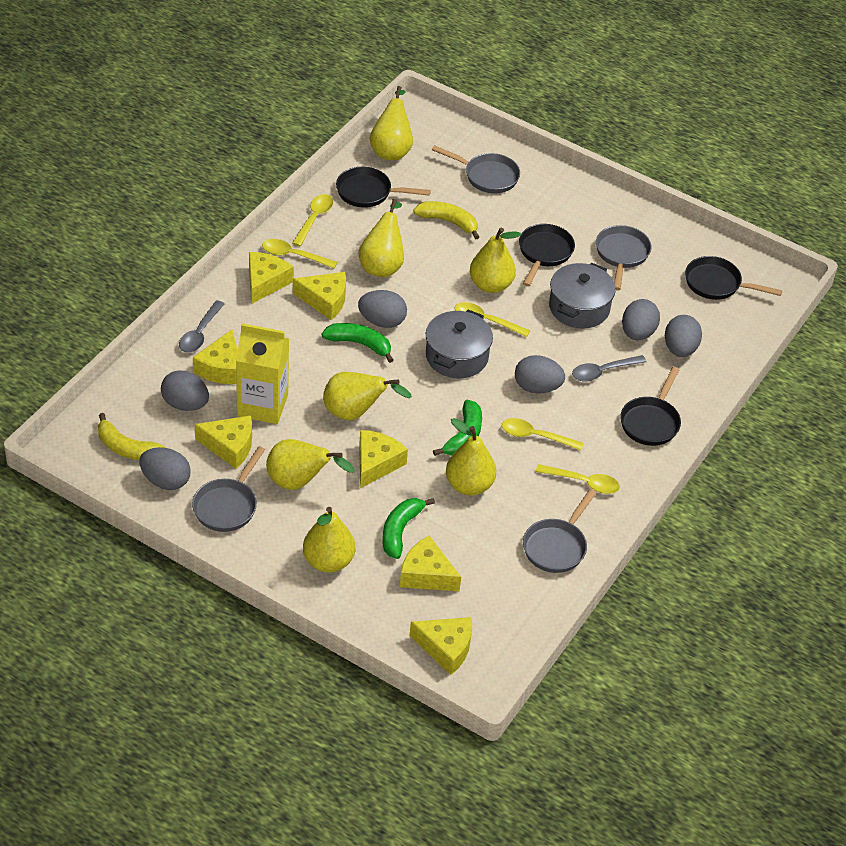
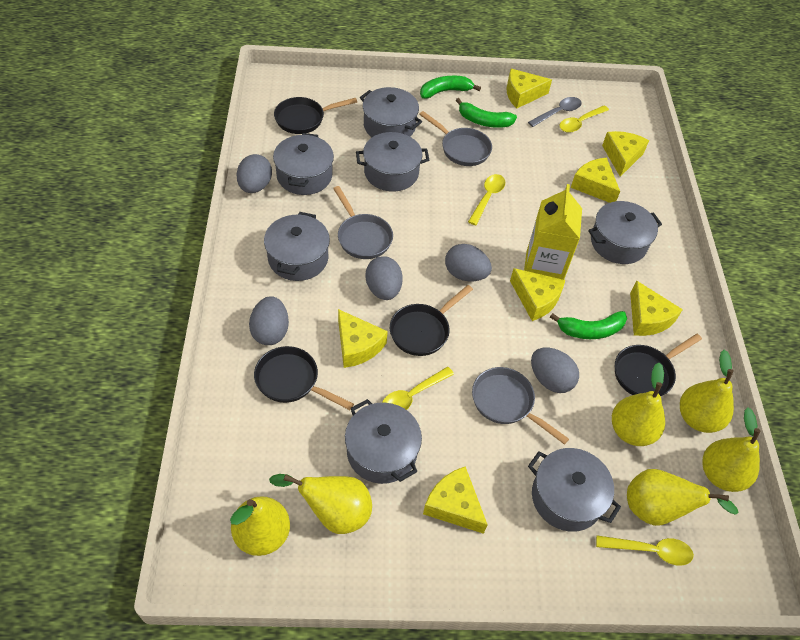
grey egg: [139,447,191,490] [161,370,209,411] [358,290,407,328] [515,355,565,394] [622,299,660,340] [665,315,702,357] = 6 -> [237,154,272,193] [249,296,289,345] [365,256,403,300] [445,244,492,281] [531,347,579,393] = 5
grey pan: [192,446,265,532] [432,145,520,194] [523,489,596,573] [596,225,652,291] = 4 -> [333,186,393,259] [419,111,492,166] [472,367,569,445] = 3
grey pot: [426,310,493,378] [549,263,616,329] = 2 -> [264,212,330,281] [273,133,334,195] [345,399,422,484] [356,132,429,192] [360,87,422,137] [528,448,621,532] [588,201,662,264] = 7
grey spoon: [179,300,224,353] [572,355,647,382] = 2 -> [528,97,582,127] = 1
yellow banana: [98,413,166,460] [413,201,479,239] = 2 -> none = 0
yellow pear: [266,439,355,490] [303,507,355,573] [323,372,412,420] [358,199,404,277] [370,86,413,160] [446,418,496,495] [470,228,521,293] = 7 -> [230,496,290,556] [269,474,372,534] [612,363,665,446] [627,469,739,526] [680,350,734,433] [702,407,761,492] = 6
yellow spoon: [262,239,337,268] [292,194,333,246] [454,302,530,337] [502,418,584,450] [536,464,620,494] = 5 -> [382,367,454,410] [468,174,505,225] [559,105,609,133] [596,535,694,566] = 4

